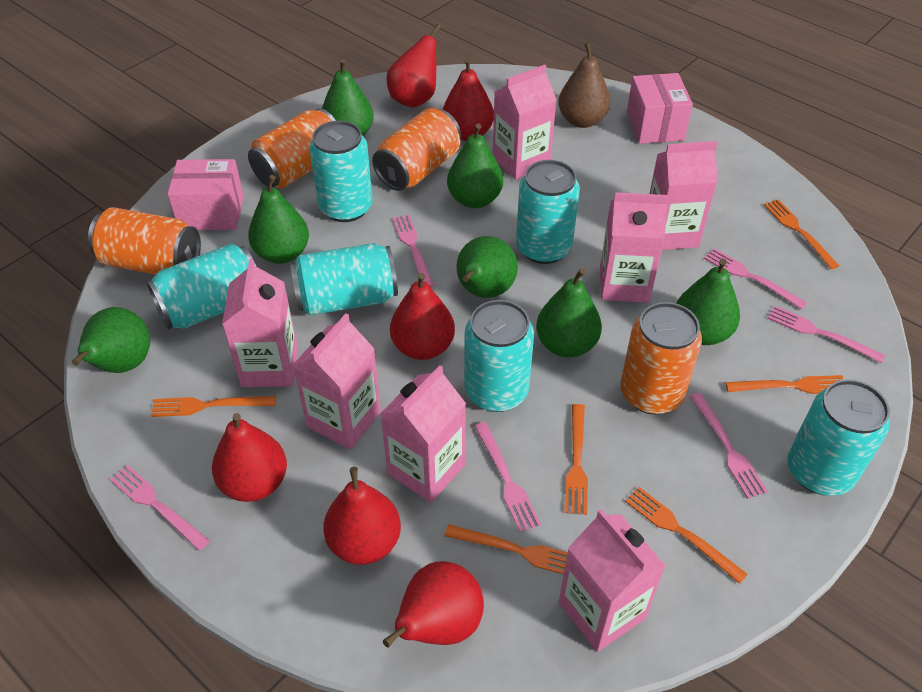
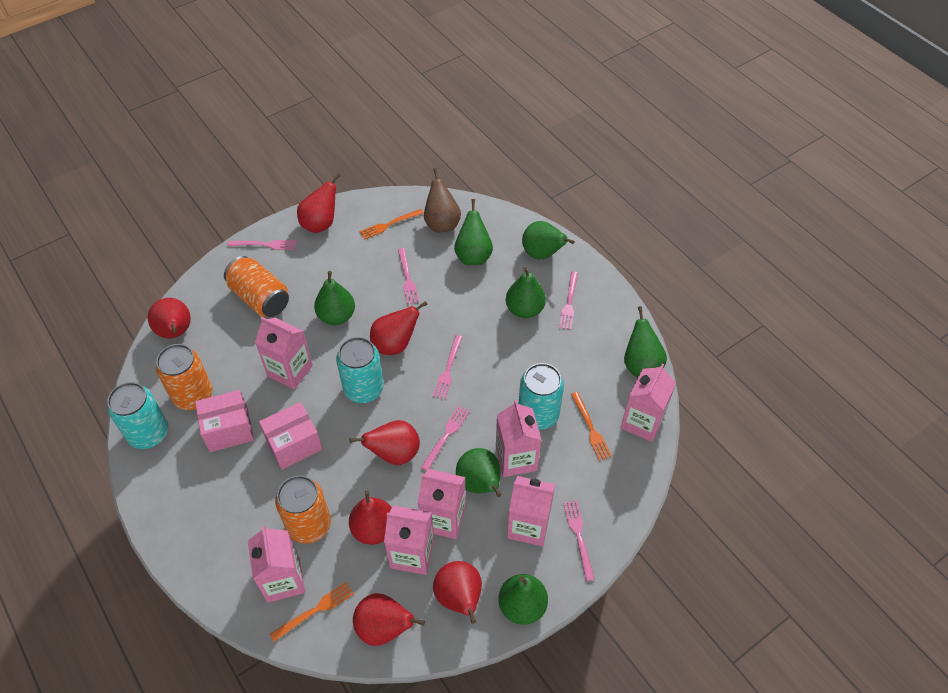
orange can: [88,207,201,275] [248,108,336,189] [372,108,461,191] [620,302,702,414] = 4 -> [156,344,213,410] [224,256,289,317] [275,475,331,544] = 3
orange fork: [151,396,276,417] [445,524,568,574] [564,404,588,515] [625,487,748,584] [725,375,843,394] [764,199,839,269] = 6 -> [270,582,354,642] [359,209,424,240] [571,392,612,461] = 3
red pear: [212,413,287,502] [323,467,401,565] [383,561,484,647] [386,24,441,108] [390,273,455,360] [442,58,494,141] = 6 -> [148,298,191,338] [297,173,341,233] [349,491,392,545] [350,420,420,465] [353,593,425,646] [370,301,428,355] [433,561,482,624] = 7
turquoise can: [147,243,257,330] [290,243,398,315] [309,121,372,222] [464,300,534,412] [516,160,580,264] [787,379,890,496] = 6 -> [107,382,168,449] [336,337,384,403] [519,363,564,430] = 3

